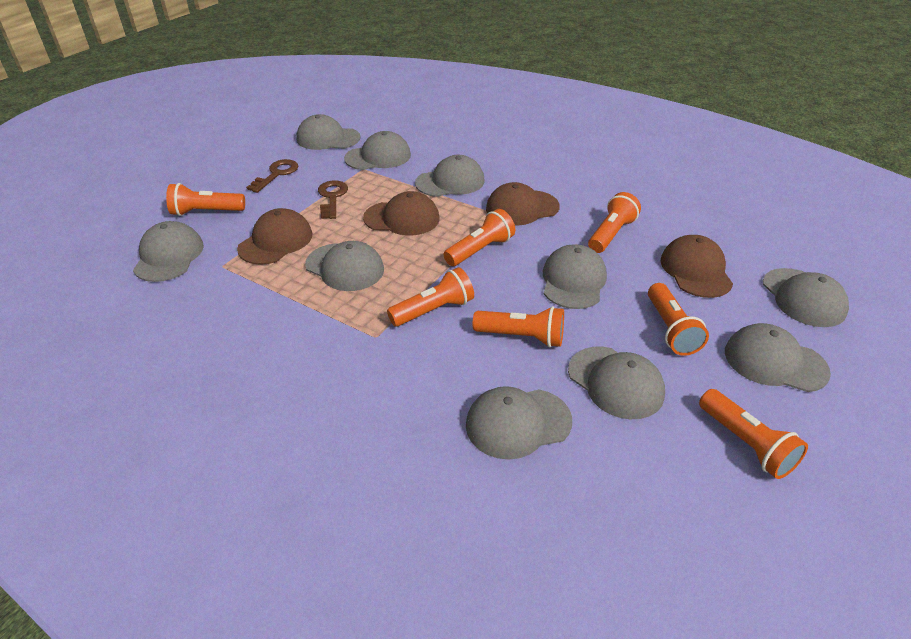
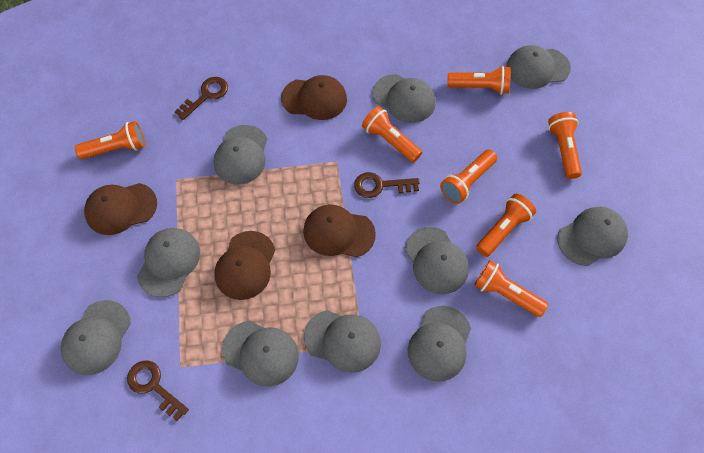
brown key: [246,159,298,193] [318,181,348,219] = 2 -> [127,360,189,421] [175,77,228,120] [354,172,420,198] = 3

